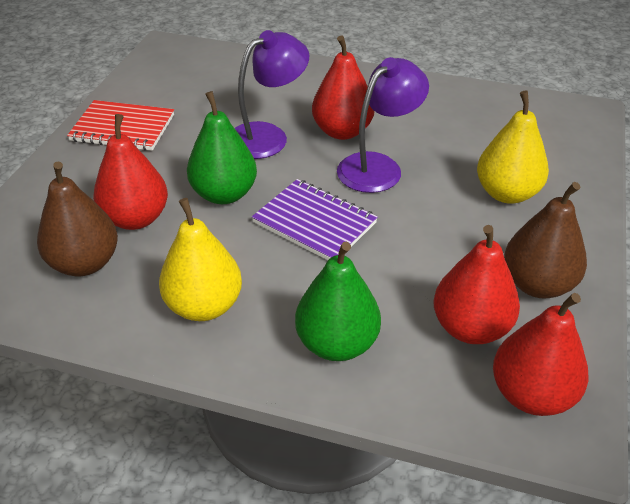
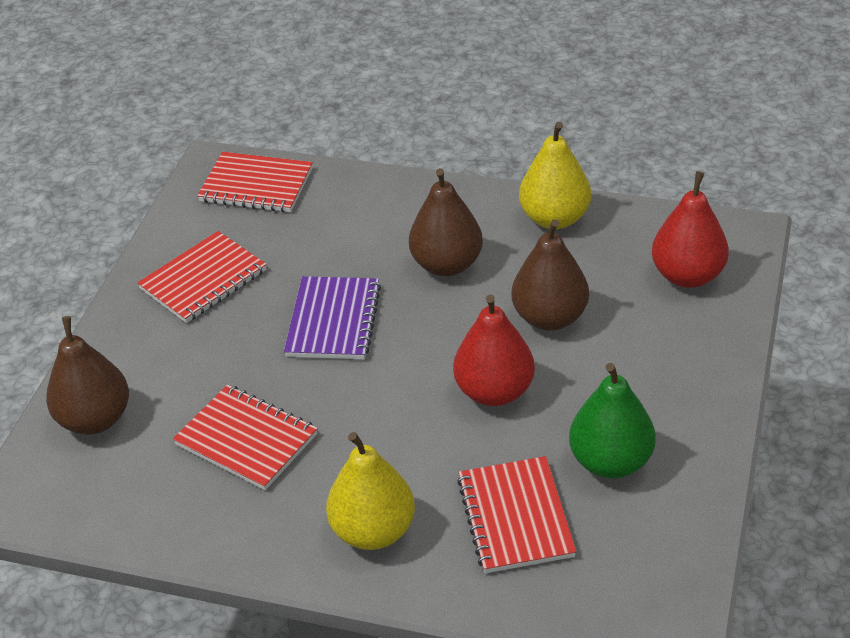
brown pear: [37,161,118,276] [504,182,587,299] = 2 -> [46,316,129,435] [409,168,483,276] [511,219,589,331] = 3
green pear: [187,91,257,204] [295,242,381,361] = 2 -> [569,363,656,478] = 1
purple lamp: [235,30,310,159] [337,57,429,193] = 2 -> none = 0
red notebook: [67,100,174,151] = 1 -> [137,231,267,323] [173,385,318,490] [197,152,313,212] [457,456,576,573] = 4
red pear: [93,114,168,230] [312,35,374,140] [433,225,520,344] [493,293,589,416] = 4 -> [453,294,535,406] [652,171,729,288] = 2

